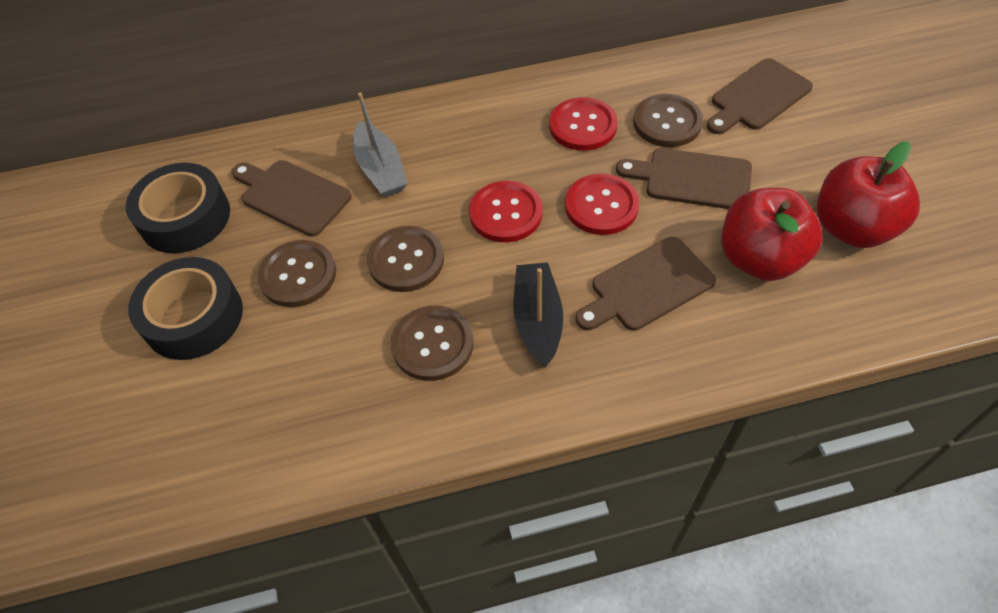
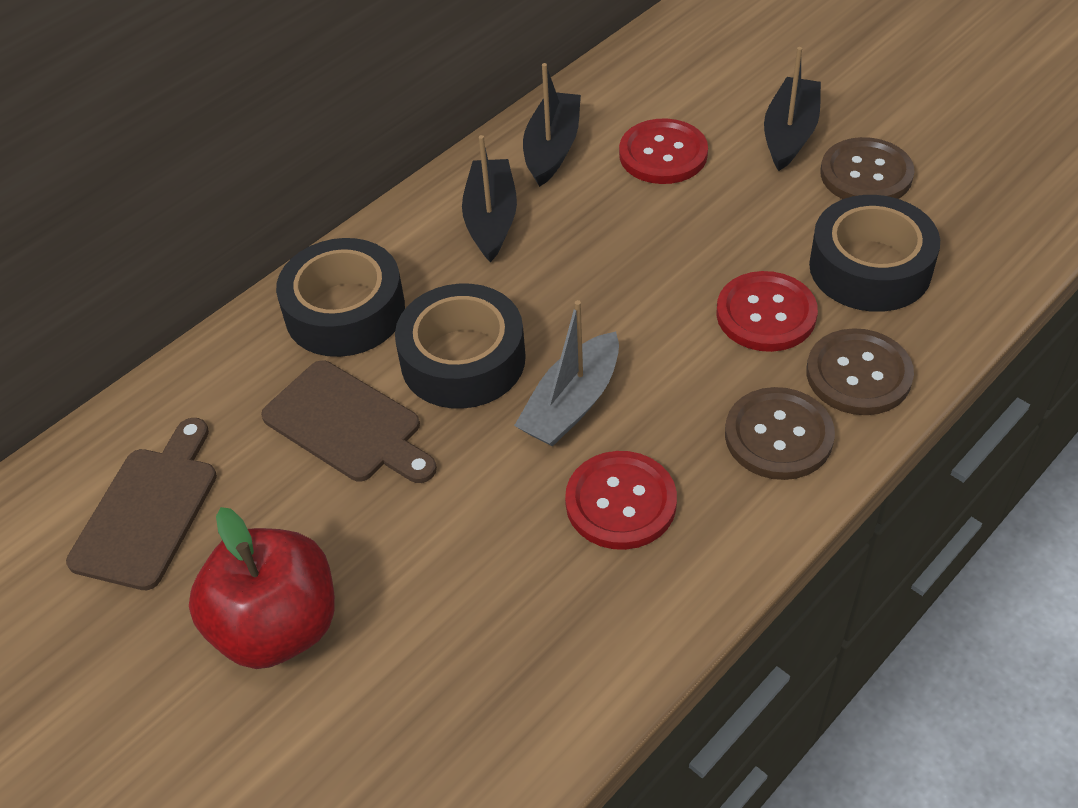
black boat: [513,262,563,367] = 1 -> [462,135,517,262] [523,63,581,187] [764,47,821,171] = 3
black tape: [126,163,230,253] [128,257,243,360] = 2 -> [276,238,405,357] [395,284,526,409] [809,195,940,312] = 3
brown button: [257,240,336,307] [367,226,444,292] [391,305,474,381] [633,94,703,147] = 4 -> [725,387,835,480] [807,328,914,415] [820,137,914,199] = 3
brown cutting board: [231,160,351,237] [576,237,716,331] [616,148,752,209] [707,58,813,134] = 4 -> [66,418,217,590] [261,360,437,483] = 2
red apple: [721,188,823,281] [817,141,920,248] = 2 -> [189,507,335,669] = 1

